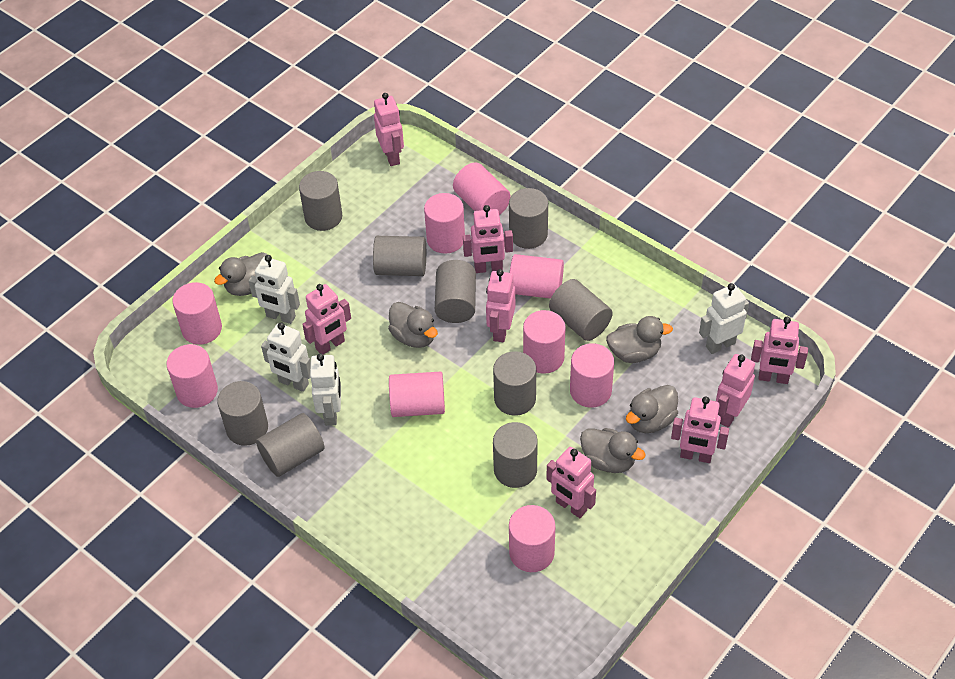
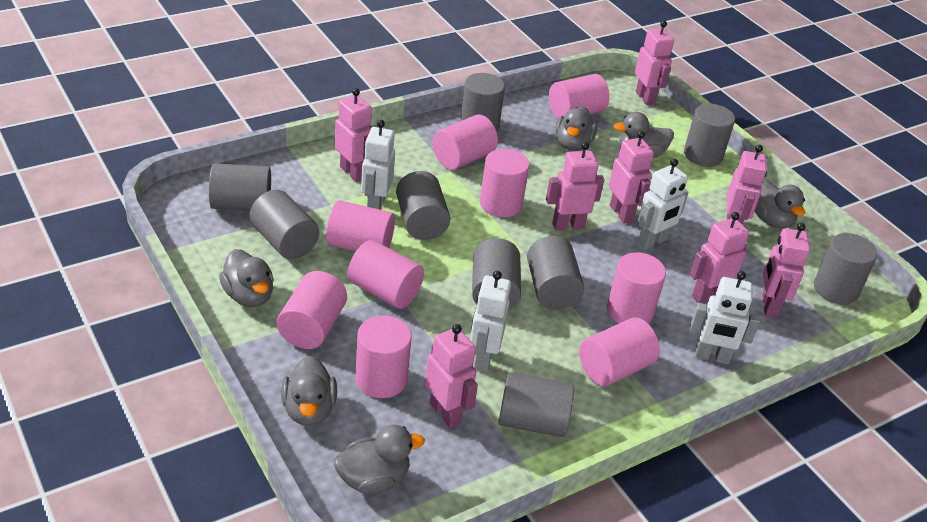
grey duck: [214,252,268,296] [388,302,438,348] [580,428,646,473] [606,316,673,363] [626,385,678,433] = 5 -> [219,249,274,307] [281,356,337,426] [334,425,425,494] [555,106,597,151] [614,112,674,158] [754,179,805,229] = 6

